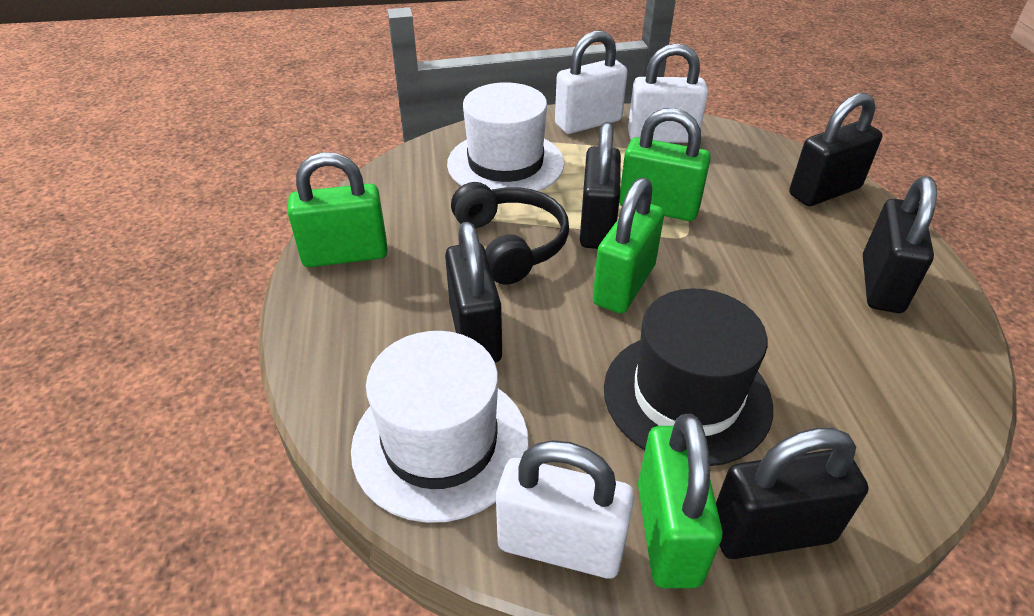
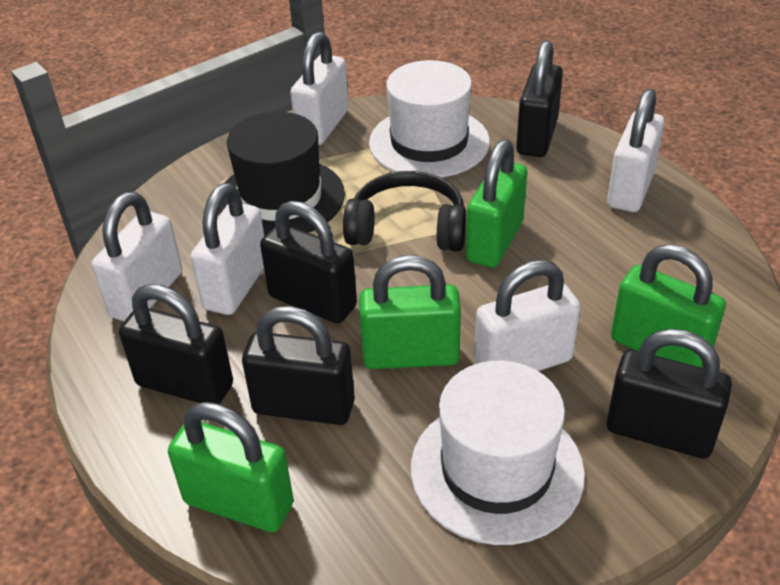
white padlock: [496,440,634,579] [555,31,628,134] [628,43,708,143] = 3 -> [92,192,182,321] [190,183,264,315] [290,32,349,145] [474,260,580,371] [607,89,665,212] = 5

